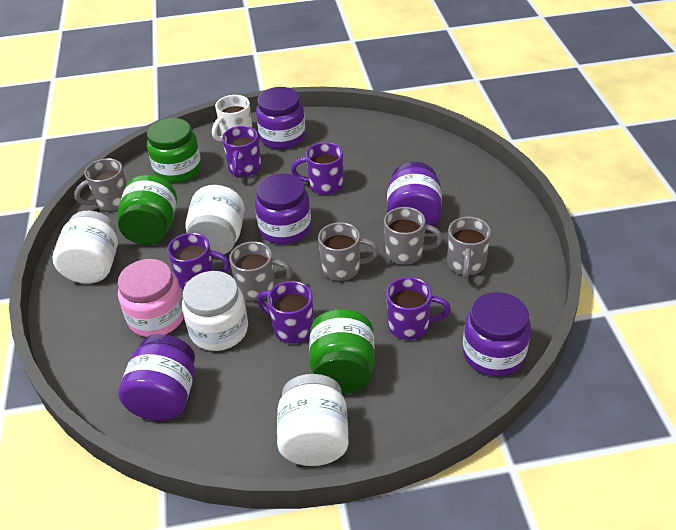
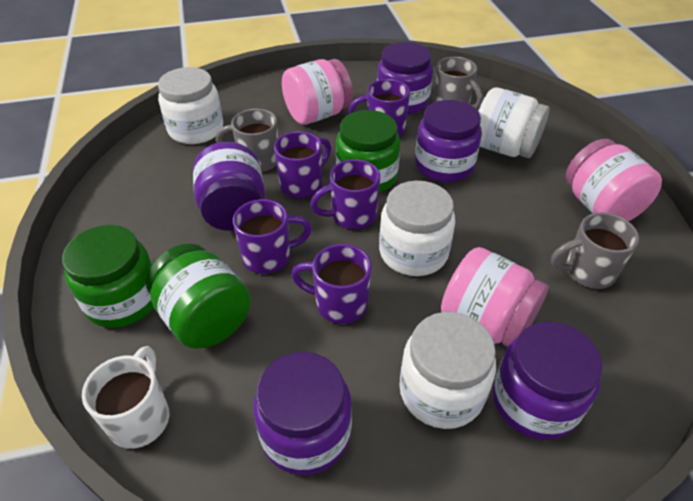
grey mug: [74,158,127,211] [229,241,293,301] [318,222,379,281] [384,207,443,265] [447,217,491,279] = 5 -> [216,109,278,172] [433,57,483,109] [551,213,639,289] = 3
pink jar: [118,259,184,337] = 1 -> [282,59,353,125] [441,247,549,347] [566,139,662,222] = 3

